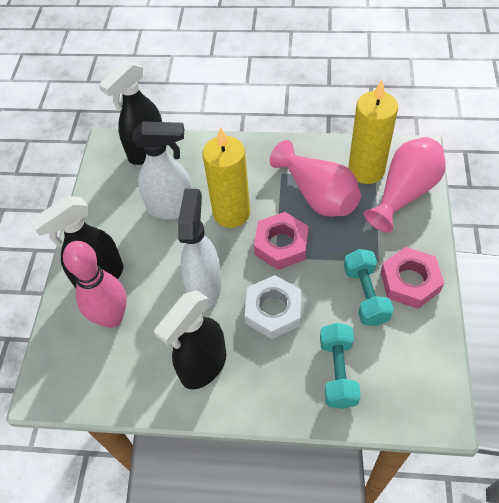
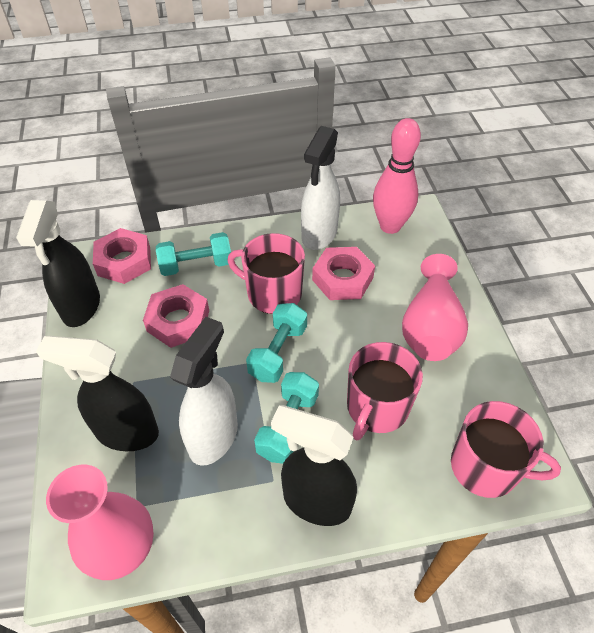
pink mug: none = 0 -> [227,233,305,314] [347,342,423,441] [451,401,561,498] = 3
pink nut: [254,212,309,270] [381,247,444,309] = 2 -> [93,228,151,284] [143,284,209,348] [312,247,375,300] = 3
turquoise dumbbell: [320,323,361,409] [344,249,394,326] = 2 -> [156,232,231,276] [246,303,307,383] [254,372,319,464] = 3
white nut: [245,275,301,339] = 1 -> none = 0
yellow candle: [202,127,250,228] [348,80,398,184] = 2 -> none = 0

